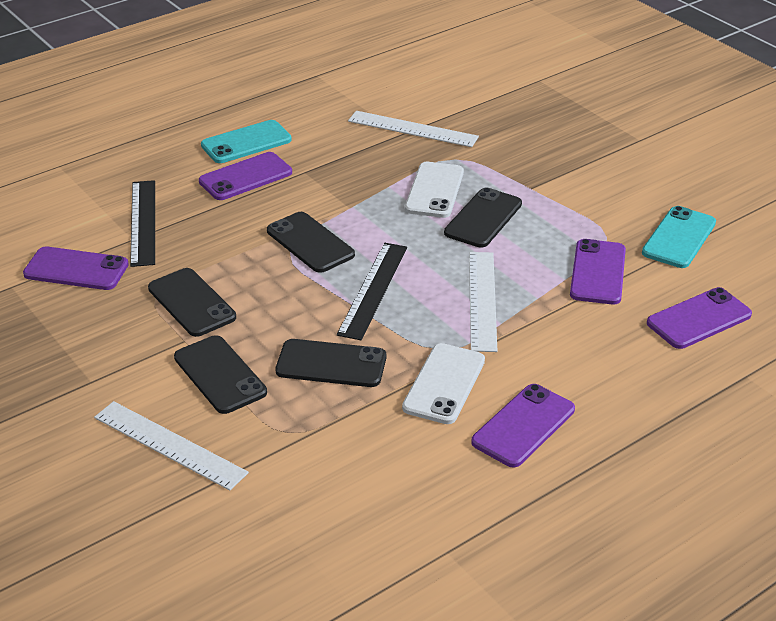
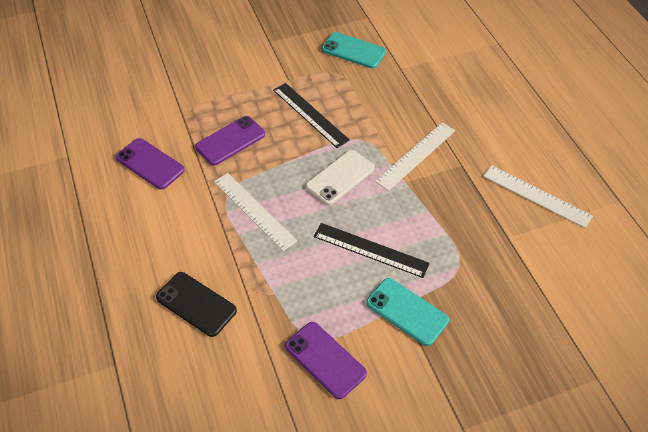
black phone: [148,268,236,337] [174,335,267,414] [267,212,355,273] [276,339,386,387] [444,187,522,248] = 5 -> [156,272,237,337] = 1
purple phone: [23,246,129,290] [199,152,292,200] [471,384,575,468] [570,239,626,305] [647,287,752,349] = 5 -> [116,138,185,190] [195,116,265,166] [285,322,367,399] = 3
white phone: [402,343,485,424] [405,162,464,218] = 2 -> [306,150,375,205] = 1

